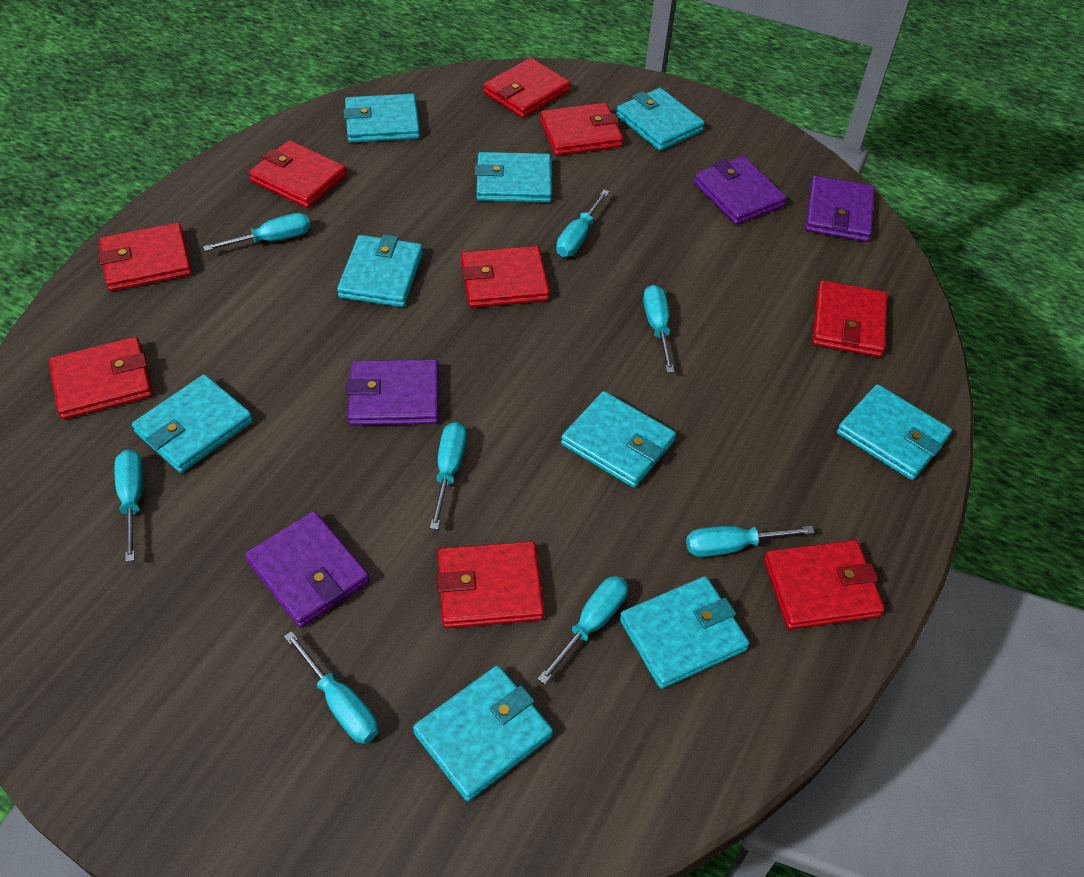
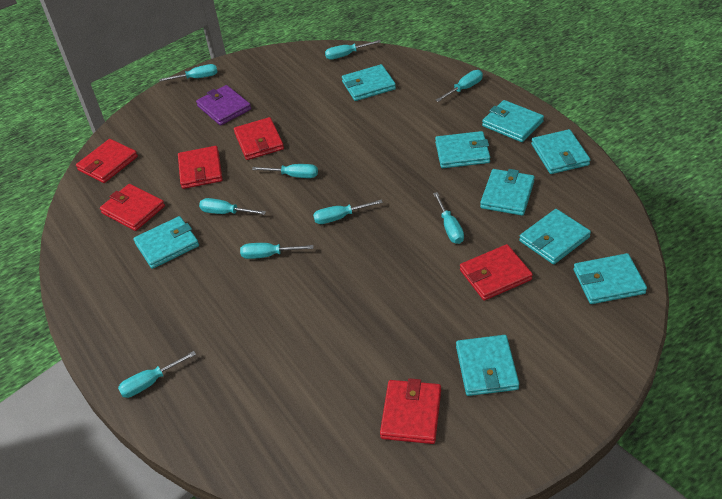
purple wallet: [245,511,370,628] [346,359,439,426] [694,156,787,225] [805,175,875,242] = 4 -> [196,85,251,125] = 1
red wallet: [49,337,153,419] [98,223,192,291] [249,140,347,208] [436,541,544,628] [461,246,550,308] [483,58,570,118] [540,103,623,156] [764,540,885,629] [812,280,887,357] = 9 -> [76,139,138,183] [100,184,165,231] [178,146,223,189] [234,117,284,160] [380,378,441,444] [460,244,533,301] = 6
turquoise screwdriver: [115,449,144,562] [203,213,310,251] [284,631,378,744] [430,422,467,530] [538,576,628,684] [556,190,609,257] [643,285,674,373] [686,526,815,557] = 8 -> [118,351,196,398] [159,64,217,82] [199,198,266,215] [240,243,314,259] [252,164,318,178] [313,200,383,224] [325,40,381,60] [433,192,464,244] [436,70,483,102] = 9

